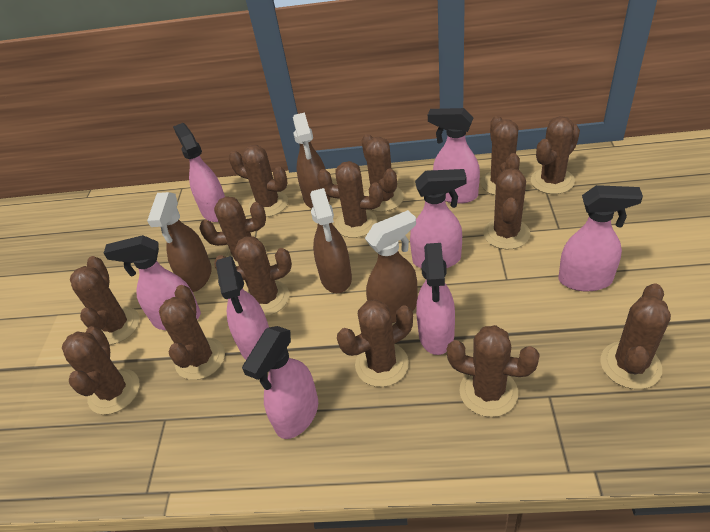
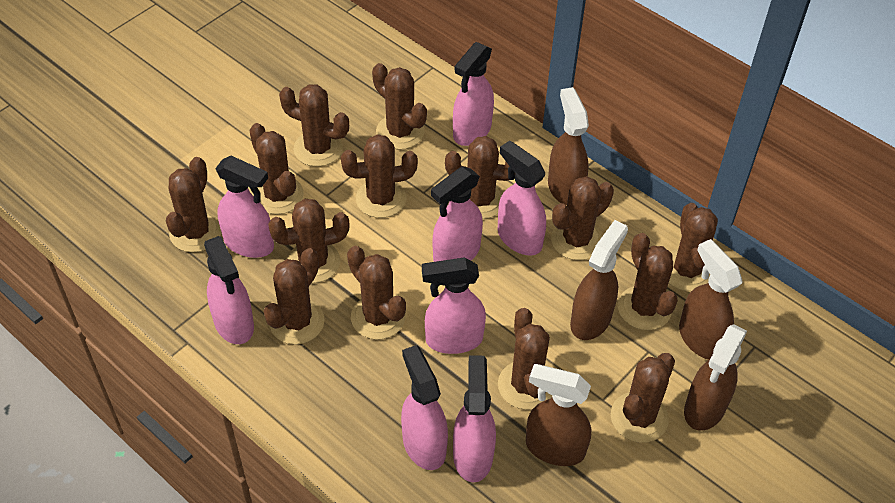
brown spray bottle: [147,192,212,292] [293,112,330,209] [310,188,352,293] [365,210,418,323] = 4 -> [526,364,591,466] [548,87,589,206] [570,220,628,340] [679,239,742,360] [684,324,747,431] = 5

